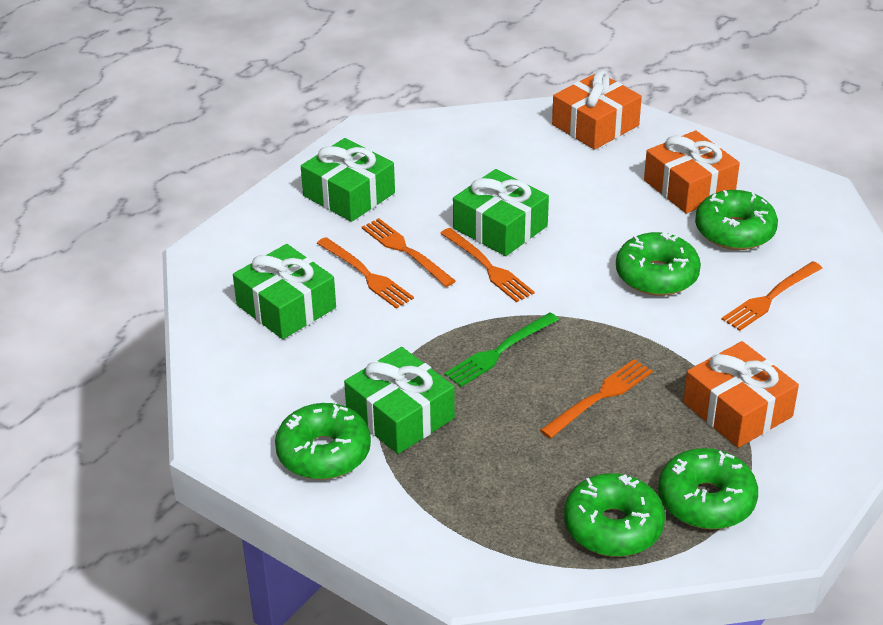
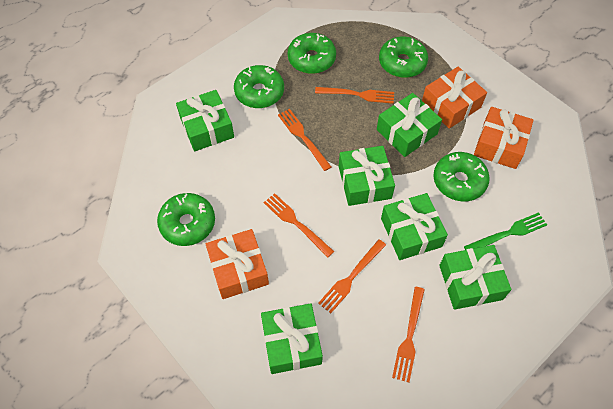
green gift: [233,244,336,339] [301,138,395,222] [344,347,455,454] [453,169,549,256] = 4 -> [176,90,234,151] [261,303,323,374] [339,146,395,206] [377,93,442,157] [381,193,448,260] [439,245,511,310] = 6

